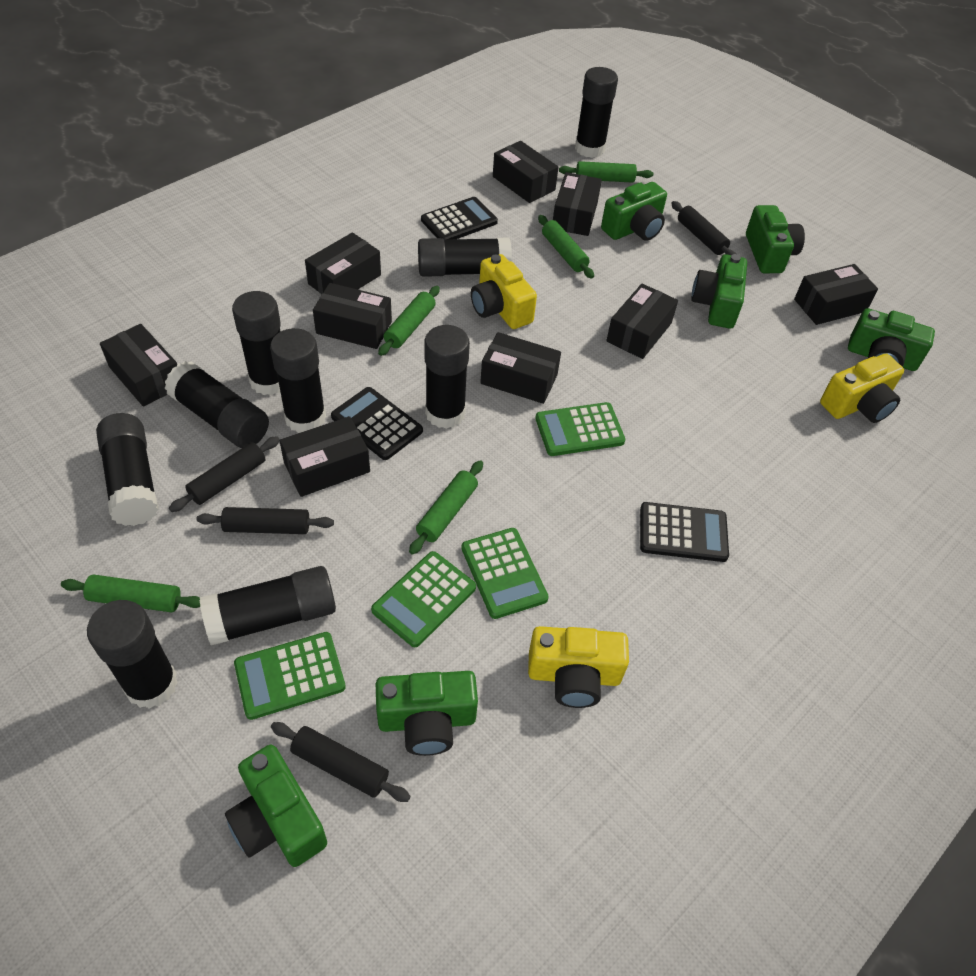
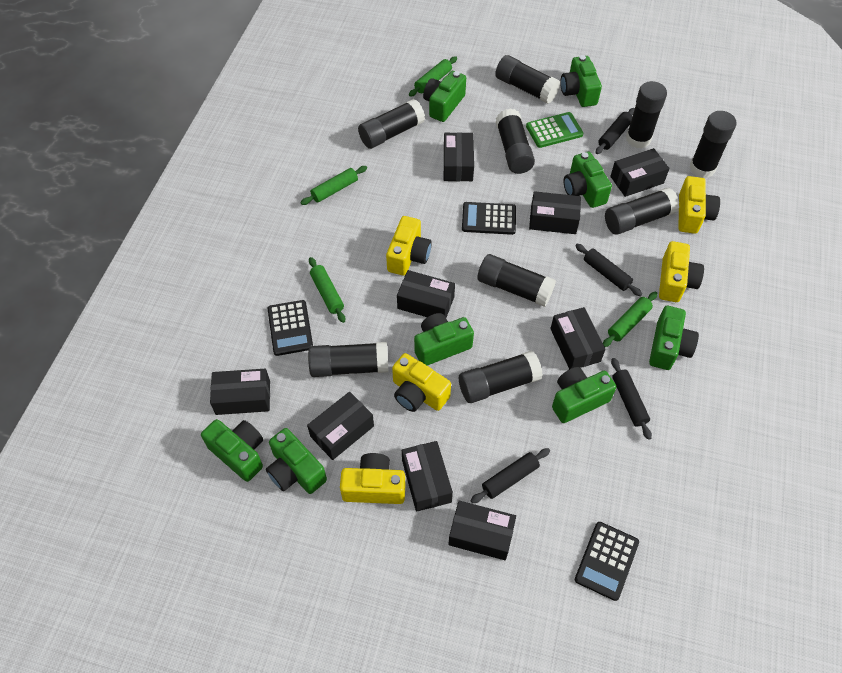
green calculator: [234,632,346,720] [371,551,476,647] [461,528,549,619] [535,402,626,456] = 4 -> [526,112,583,148] = 1
green camera: [225,745,327,867] [376,671,478,756] [601,182,667,241] [691,254,747,329] [746,205,805,273] [848,308,935,371] = 6 -> [201,419,263,482] [266,428,327,494] [414,313,474,366] [423,71,466,122] [552,367,616,423] [560,55,602,107] [563,152,612,208] [649,306,699,370] = 8
green rolling pin: [61,574,200,613] [378,286,440,356] [409,460,483,555] [538,215,594,279] [559,161,653,183] = 5 -> [300,166,367,205] [309,257,345,323] [409,56,457,97] [603,291,658,347] = 4
yellow camera: [471,254,537,329] [528,626,629,708] [820,353,904,423] = 3 -> [340,453,406,504] [386,216,432,276] [392,353,451,412] [659,241,704,302] [678,176,720,234] = 5

